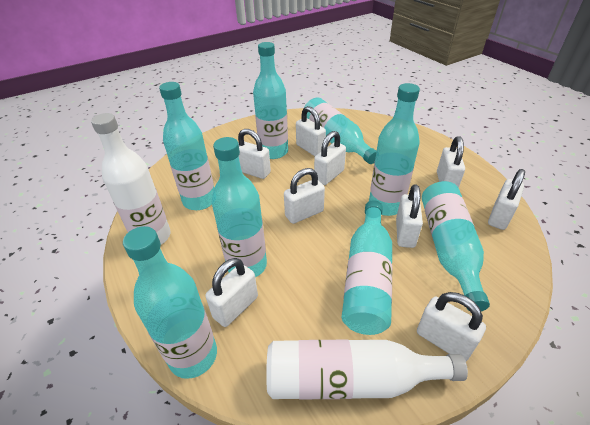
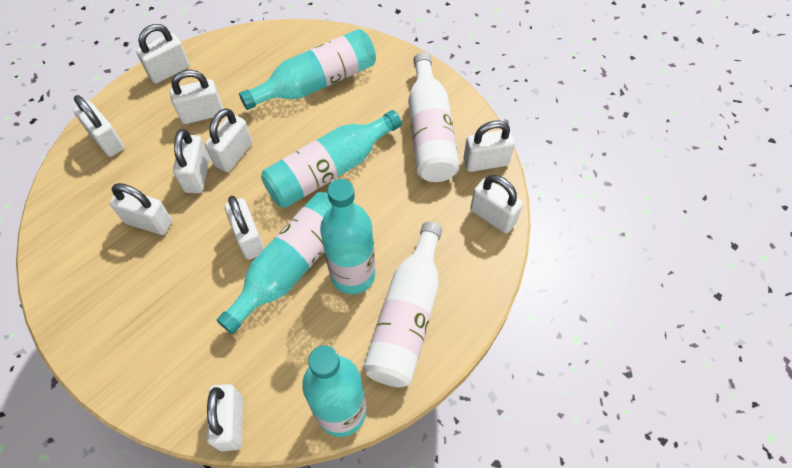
turquoise bottle: [123,226,217,379] [159,82,214,210] [212,137,267,277] [253,42,288,159] [304,98,376,164] [342,200,392,335] [369,83,420,216] [422,181,490,311] = 8 -> [217,192,332,334] [239,29,376,110] [261,110,402,208] [302,345,366,437] [320,179,375,294] = 5
white padlock: [205,258,258,327] [238,129,271,179] [284,168,325,224] [296,106,326,156] [314,131,346,185] [396,184,423,248] [417,292,486,361] [437,136,465,188] [488,169,525,230] = 9 -> [74,95,124,157] [110,183,172,235] [136,24,190,84] [170,70,223,124] [173,129,210,193] [205,108,252,172] [206,384,243,451] [225,196,265,260] [463,120,515,172] [470,175,523,233] = 10

